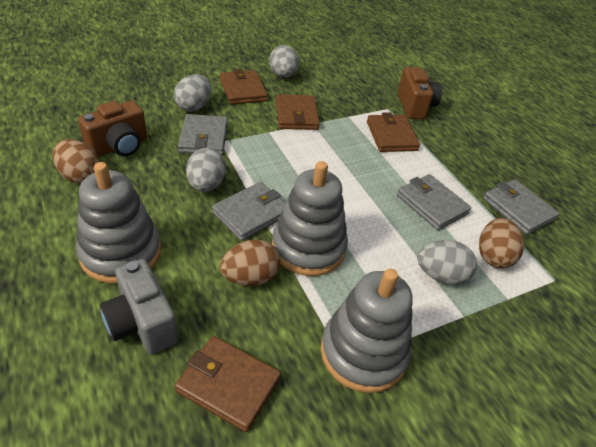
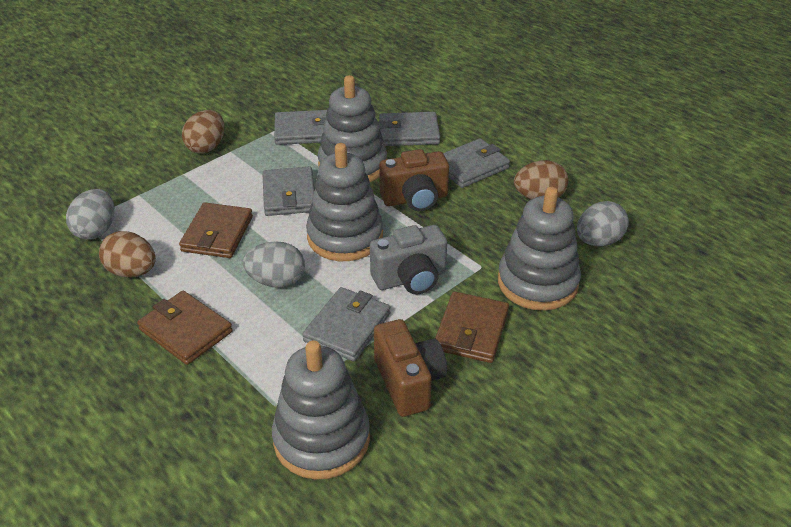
brown wallet: [175,336,281,432] [220,69,268,105] [276,94,320,130] [367,112,420,152] = 4 -> [137,291,233,365] [179,203,253,258] [435,291,509,363] = 3
grey egg: [174,74,211,112] [186,148,226,192] [269,45,299,78] [417,240,477,285] = 4 -> [66,189,114,239] [243,241,305,288] [577,201,629,246] = 3
grey stacking toy: [76,162,161,284] [272,161,348,276] [321,269,413,393] = 3 -> [272,341,370,480] [306,143,383,261] [318,75,387,182] [498,187,581,311] = 4
grey wallet: [178,114,228,155] [212,182,285,241] [397,174,471,230] [483,179,559,235] = 4 -> [262,167,314,216] [274,110,327,145] [302,287,390,361] [378,112,440,146] [443,138,510,188] = 5

